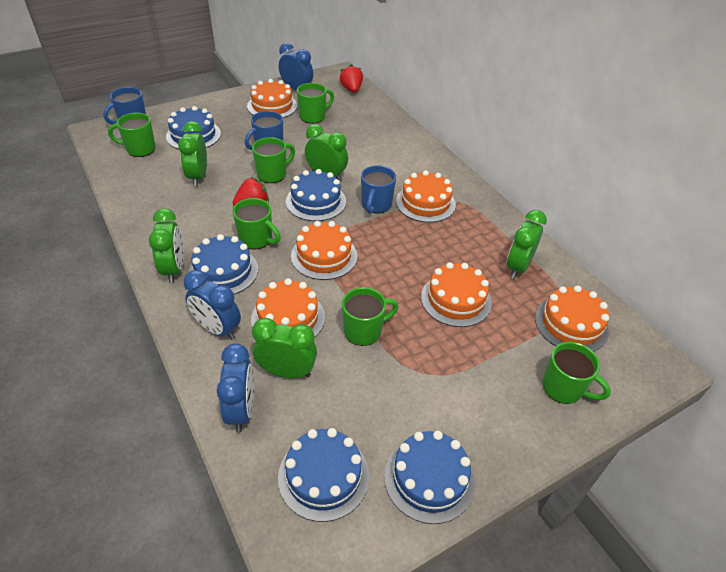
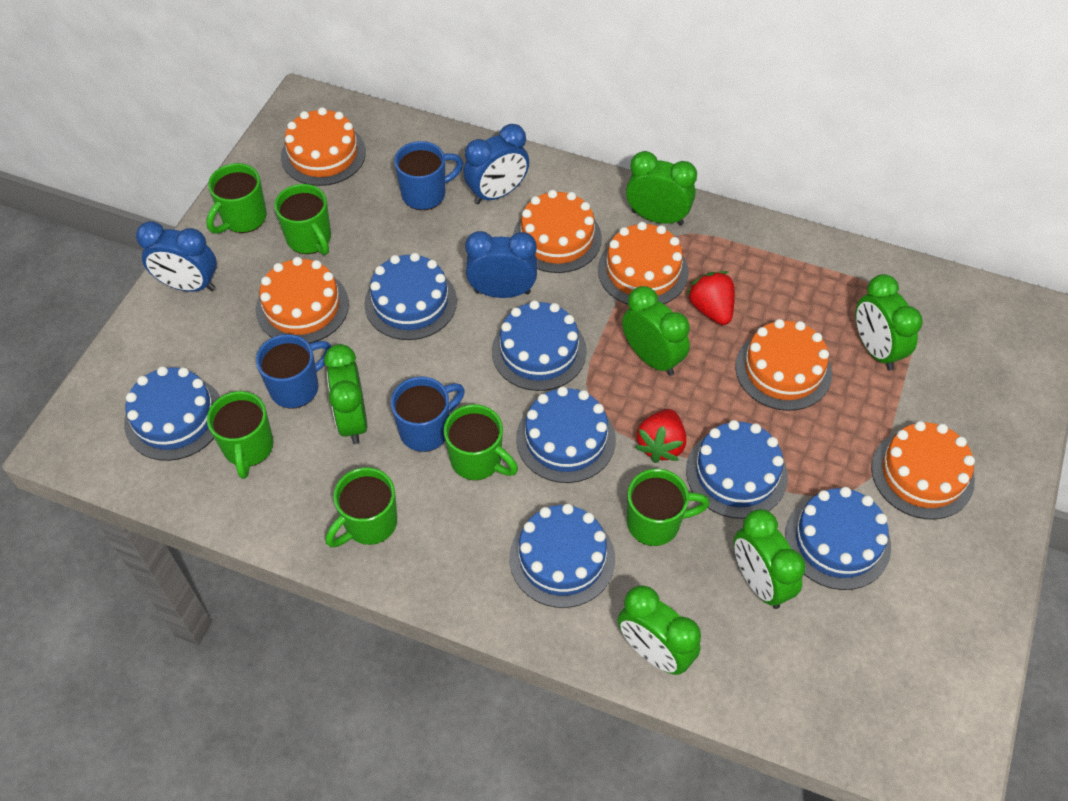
blue cake: [166,106,221,149] [188,234,258,294] [278,428,369,522] [286,169,346,221] [384,431,475,524] = 5 -> [124,366,220,461] [364,253,457,340] [492,300,587,391] [509,504,615,608] [516,387,616,483] [686,420,788,519] [785,487,891,590] = 7
green clock: [149,208,184,283] [178,121,207,186] [252,318,317,378] [305,124,348,181] [507,210,547,279] = 5 -> [324,344,367,444] [618,585,701,675] [622,286,690,376] [626,151,697,225] [734,509,806,609] [855,274,923,371] = 6

